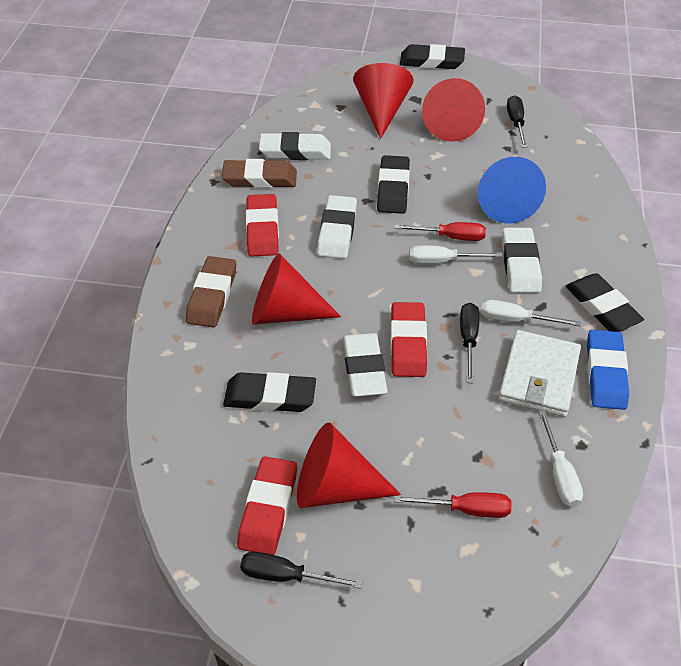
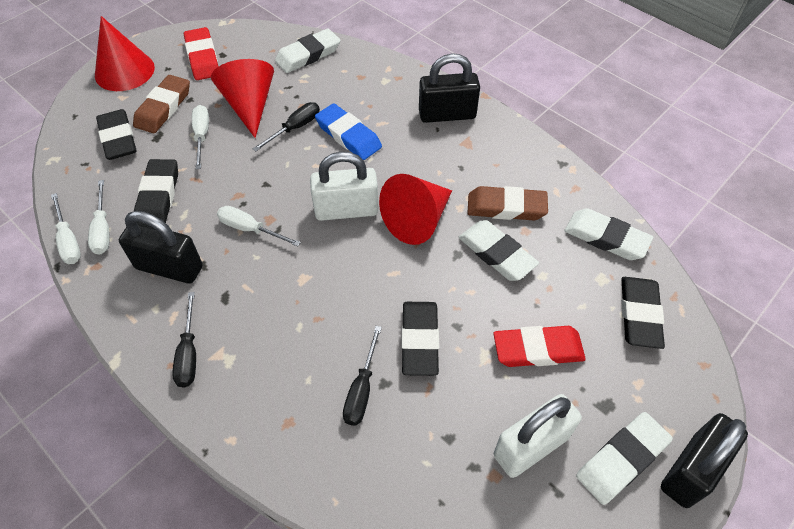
black padlock: none = 0 -> [119,211,203,284] [419,53,480,123] [661,413,748,508] = 3
blue cone: [478,157,546,224] = 1 -> none = 0
red cone: [252,253,341,325] [297,423,401,508] [353,63,414,139] [422,78,485,142] = 4 -> [95,16,155,91] [211,59,274,138] [379,174,452,245] = 3
red eraser: [237,456,297,555] [246,194,279,256] [391,302,427,377] = 3 -> [184,27,219,80] [494,326,586,367] = 2
red screwdriver: [394,492,512,518] [395,222,486,241] = 2 -> none = 0
white padlock: none = 0 -> [310,151,379,221] [494,394,582,478] = 2
white screwdriver: [409,245,503,264] [481,300,581,326] [538,410,583,507] = 3 -> [51,193,81,264] [88,180,110,255] [192,105,209,169] [217,206,301,247] = 4
white wallet: [498,330,581,417] = 1 -> none = 0

